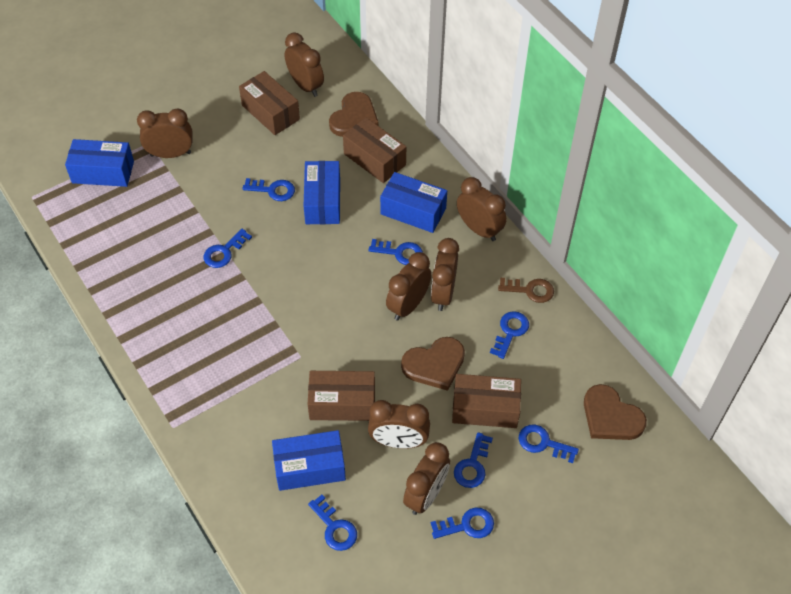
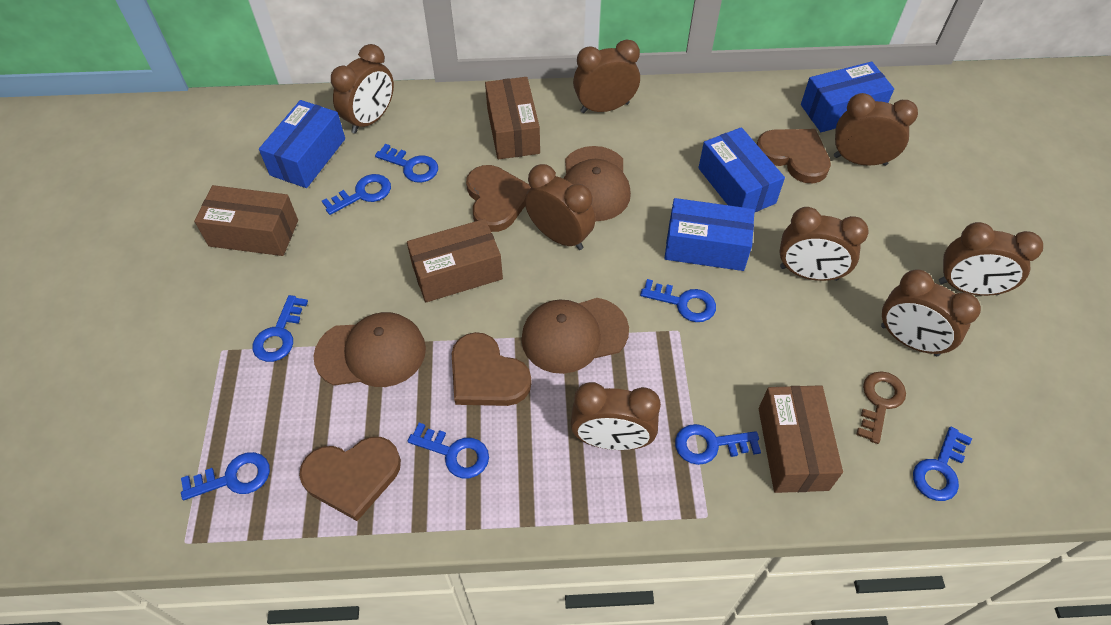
brown cap: none = 0 -> [313,312,426,387] [521,298,629,374] [564,146,631,221] = 3
brown clock: [137,108,193,158] [285,32,324,97] [368,400,430,449] [386,252,432,321] [403,442,450,515] [431,238,459,311] [457,177,506,241] = 7 -> [331,44,394,134] [525,164,595,250] [571,382,661,450] [573,39,640,113] [779,207,869,281] [834,93,918,166] [881,269,981,356] [939,222,1043,296] = 8
brown heart: [329,92,379,137] [401,337,465,391] [584,384,647,440] = 3 -> [299,437,401,521] [452,332,532,406] [466,165,531,232] [757,129,831,183] = 4

